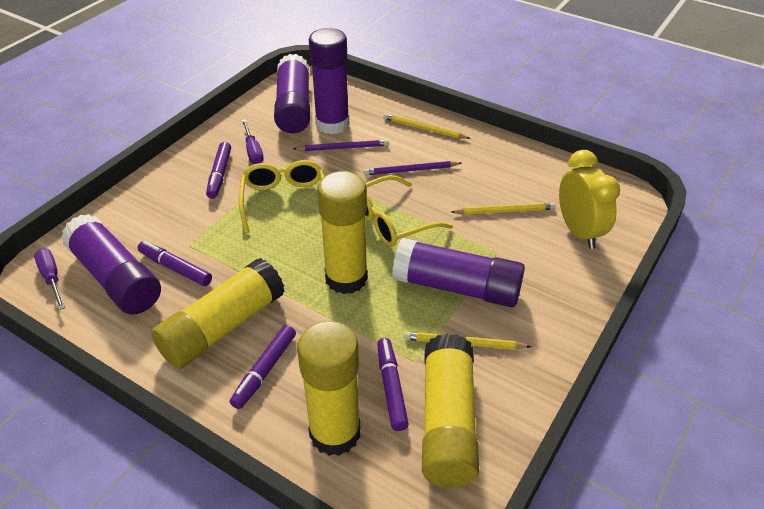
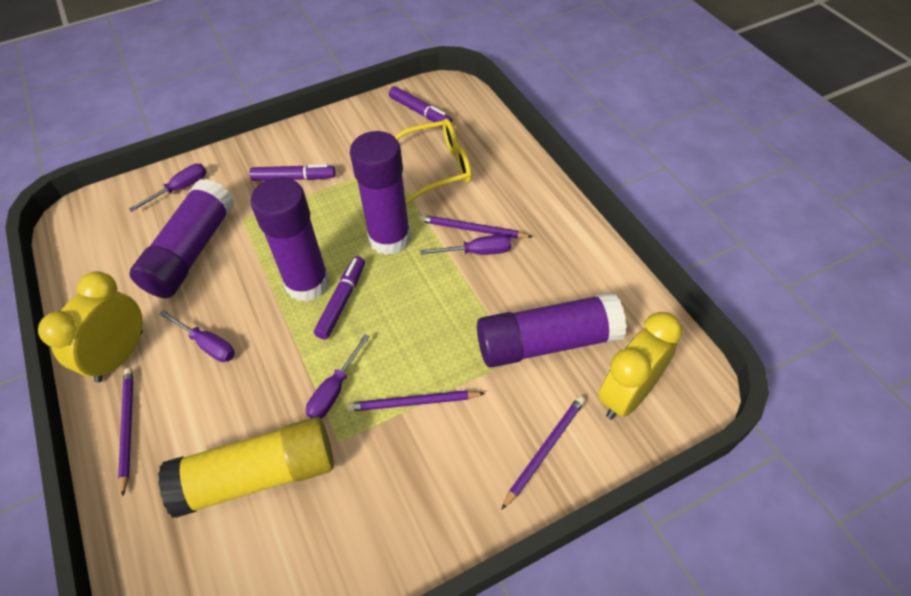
purple marker: [138,241,212,286] [206,142,231,199] [230,325,296,409] [377,338,409,431] = 4 -> [249,164,336,181] [314,256,365,340] [389,86,452,126] = 3
purple pencil: [293,140,389,151] [364,161,462,175] = 2 -> [118,368,133,496] [347,390,485,412] [419,215,532,239] [501,396,585,510] = 4
purple screwdriver: [34,248,65,310] [242,119,264,164] = 2 -> [129,164,206,212] [159,310,235,362] [306,334,370,419] [420,235,511,255] = 4
yellow clock: [559,150,620,249] = 1 -> [38,271,143,382] [598,312,682,419] = 2
yellow glasses: [239,160,325,233] [365,175,453,247] = 2 -> [395,119,472,205] = 1
yellow glue stick: [151,258,285,369] [297,321,360,456] [317,171,368,294] [422,334,479,488] = 4 -> [158,417,334,518] = 1
yellow pencil: [383,113,471,139] [404,332,531,350] [451,203,556,215] = 3 -> none = 0

